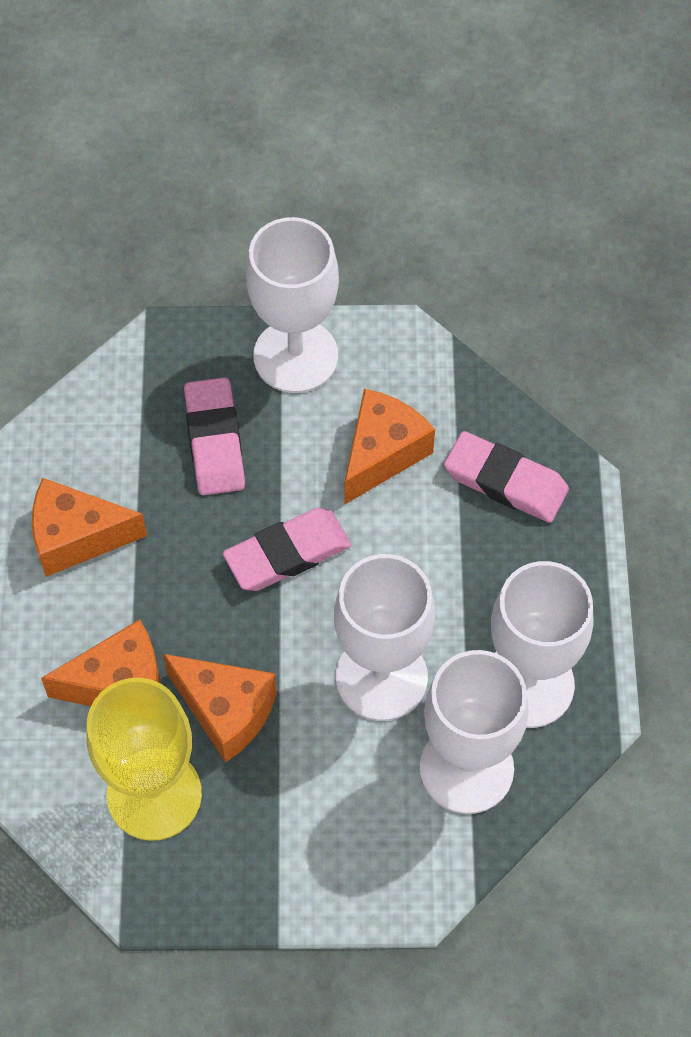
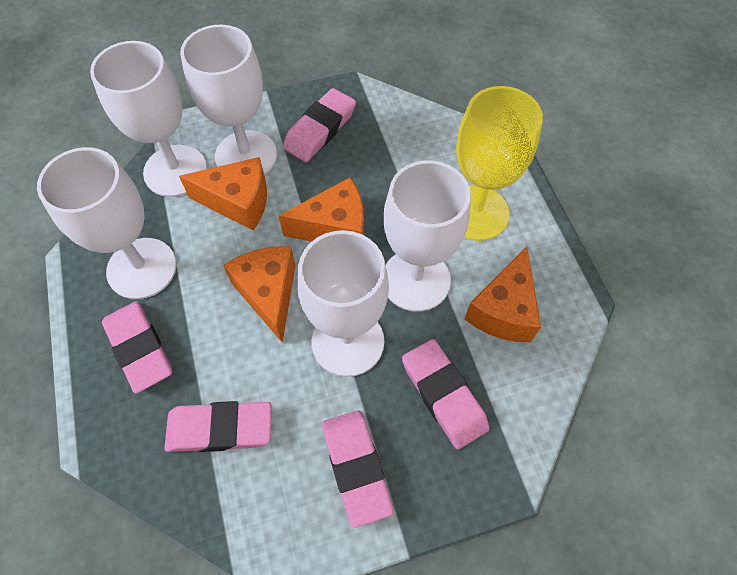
pink eraser: [184,377,245,495] [223,508,351,591] [444,431,569,523] = 3 -> [102,301,172,394] [164,401,271,452] [283,88,356,162] [322,411,394,528] [402,339,490,449] = 5
white goblet: [246,217,339,393] [334,554,435,721] [420,650,529,814] [491,561,594,728] = 4 -> [37,147,177,299] [90,41,207,197] [180,25,277,175] [298,230,389,377] [384,160,471,312] = 5

